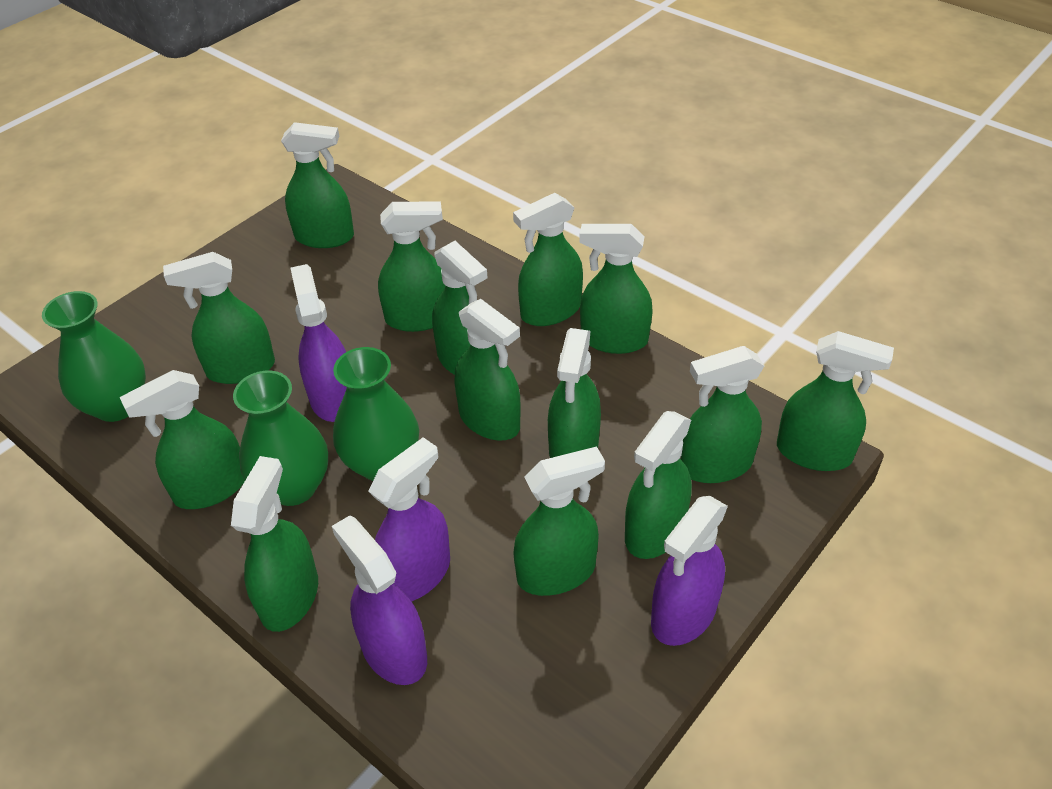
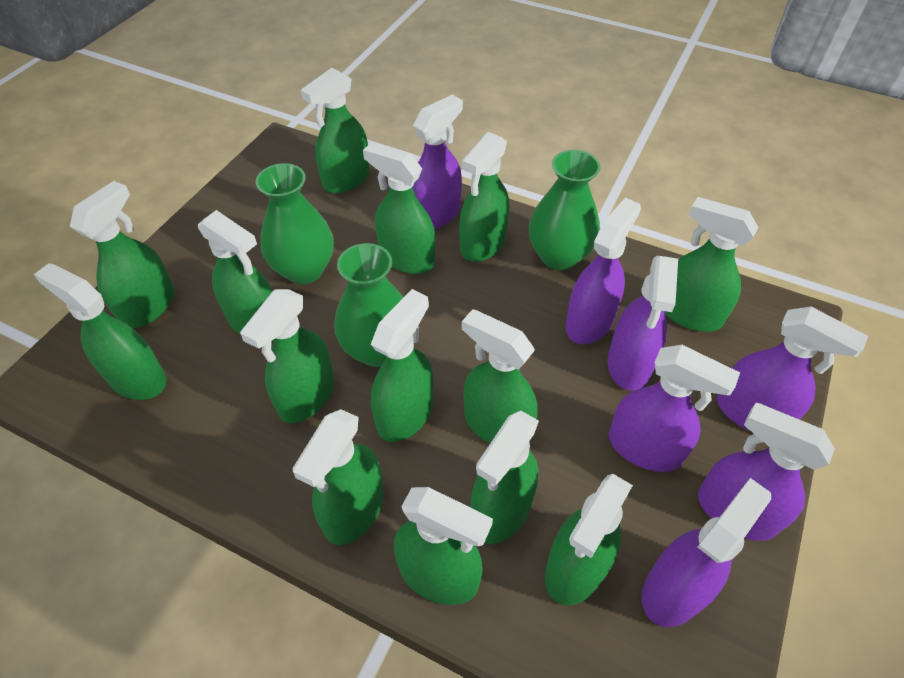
purple spray bottle: [290,264,347,422] [332,515,427,685] [368,437,450,601] [651,496,728,646] = 4 -> [413,95,463,229] [565,198,641,344] [608,256,678,391] [609,345,740,472] [642,478,771,627] [698,403,835,541] [717,307,868,431] = 7

